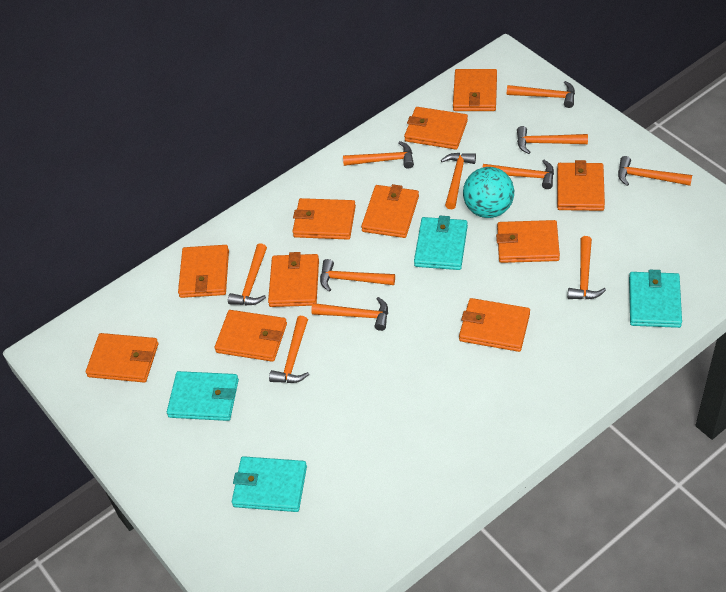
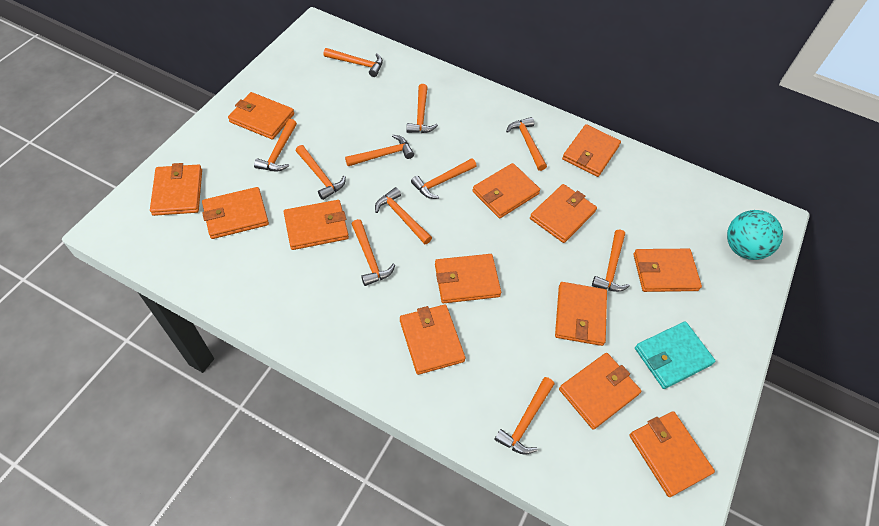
orange wallet: [86,333,158,383] [178,245,229,298] [215,310,287,362] [268,252,319,307] [292,198,356,240] [361,184,419,238] [404,107,468,150] [453,69,497,111] [459,298,530,352] [496,220,560,263] [557,160,605,211] = 11 -> [150,163,202,216] [202,187,269,239] [228,92,294,140] [284,200,349,250] [400,304,465,375] [435,254,501,303] [472,163,540,218] [530,184,597,243] [555,282,607,346] [559,353,641,430] [562,124,621,177] [629,411,715,497] [633,249,702,292] = 13
turquoise wallet: [167,371,239,421] [232,456,307,512] [414,216,468,270] [629,270,682,328] = 4 -> [635,321,716,389] = 1

